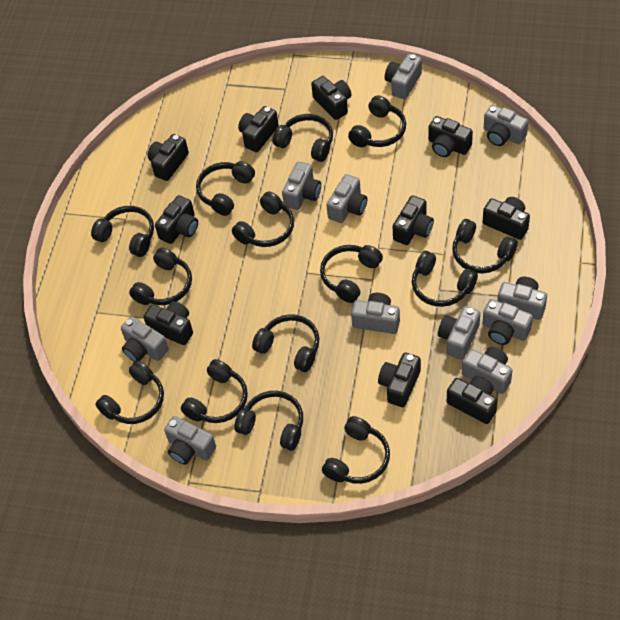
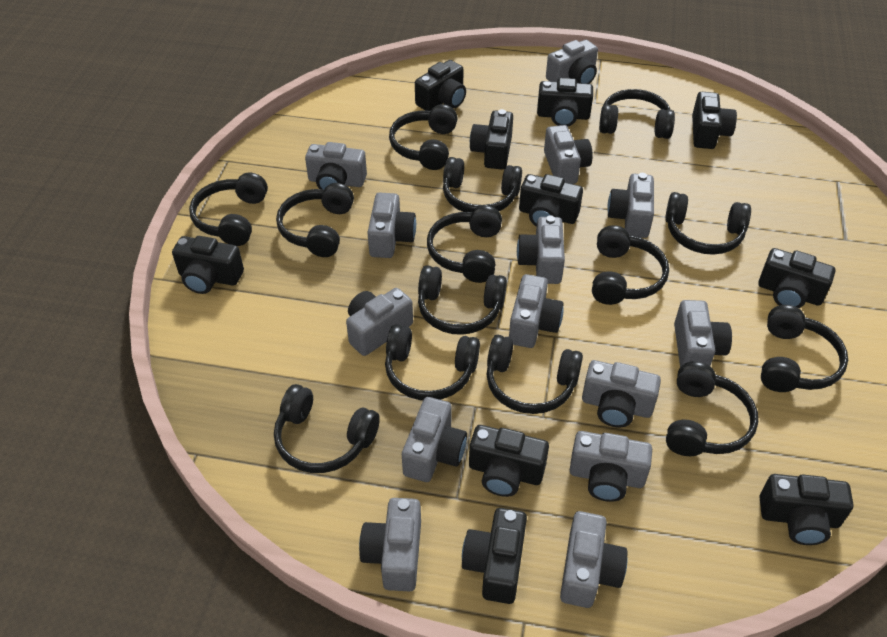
grey camera: [121,316,169,362] [164,416,216,465] [282,161,321,210] [327,174,367,223] [351,293,400,334] [385,54,422,99] [438,306,480,360] [462,347,512,394] [483,299,533,345] [484,105,528,146] [497,277,547,320] = 11 -> [305,142,367,189] [346,288,413,356] [359,498,421,591] [367,192,416,258] [402,397,467,482] [509,274,564,348] [517,215,565,284] [544,125,593,184] [546,40,598,84] [560,511,627,608] [570,431,652,502] [582,360,661,428] [607,173,654,238] [674,300,732,367] = 14

